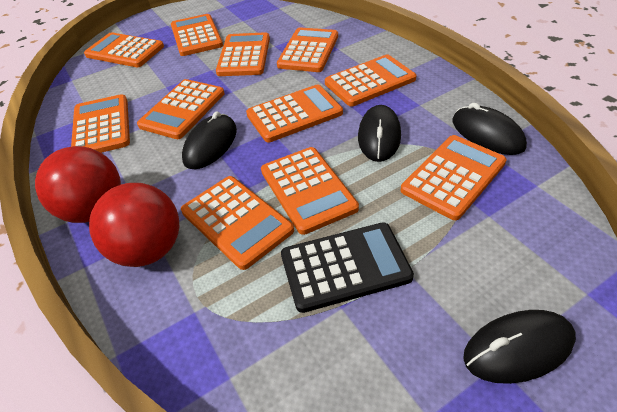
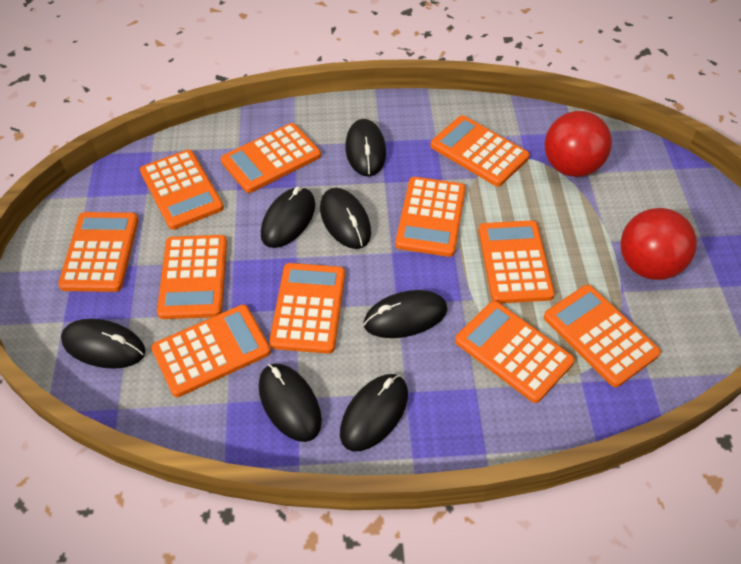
black calculator: [281,222,414,313] = 1 -> none = 0
black mouse: [182,111,237,169] [358,105,401,162] [452,103,527,155] [463,310,576,384] = 4 -> [61,319,146,369] [259,363,322,442] [261,187,315,248] [320,188,371,249] [340,374,408,452] [345,119,386,177] [364,290,447,338] = 7

